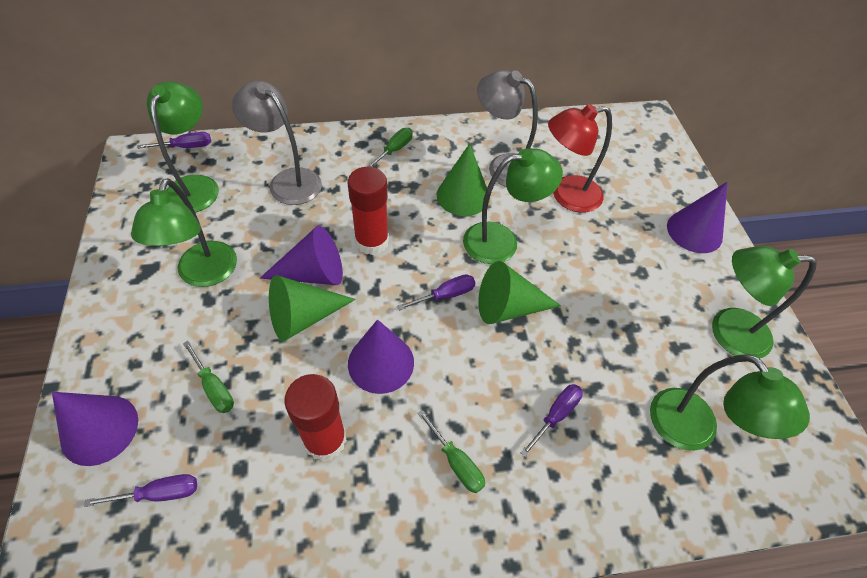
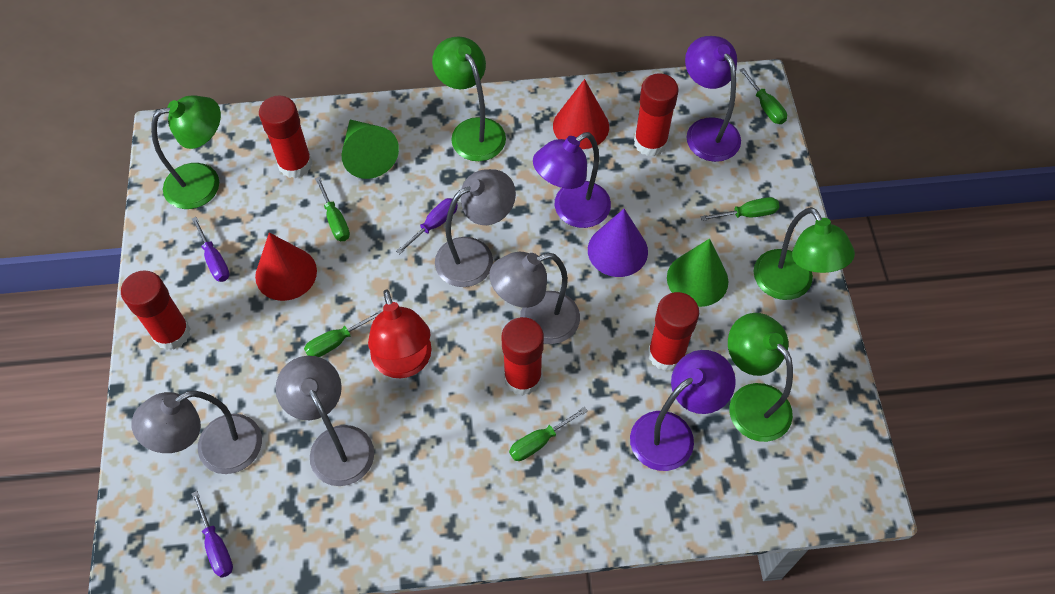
green cone: [269,275,356,341] [437,143,490,216] [478,261,561,324] = 3 -> [342,120,399,179] [667,239,728,307] = 2
green lamp: [131,178,237,287] [147,81,219,213] [463,148,563,264] [650,354,810,451] [712,246,817,359] = 5 -> [151,95,221,209] [432,37,506,161] [728,313,793,442] [754,207,855,300] = 4
green screwdriver: [183,341,234,413] [367,128,413,167] [417,410,485,493] = 3 -> [304,310,382,357] [315,177,350,241] [509,407,588,461] [700,197,780,221] [740,68,787,124] = 5
grey lamp: [232,81,322,205] [477,70,538,187] = 2 -> [132,390,262,474] [275,356,374,486] [435,169,516,287] [489,252,580,344] = 4
purple cone: [52,392,138,466] [260,226,343,285] [348,319,414,394] [667,182,728,253] = 4 -> [588,209,648,277] = 1
purple lamp: none = 0 -> [533,132,611,228] [630,350,736,471] [685,36,741,162] = 3
purple screwdriver: [84,474,197,507] [137,132,211,149] [397,274,475,310] [521,384,583,457] = 4 -> [191,491,233,578] [192,217,230,282] [396,198,458,254] = 3
red cone: none = 0 -> [255,233,317,301] [553,79,609,149] = 2
red glue stick: [284,374,347,461] [348,167,389,255] = 2 -> [121,270,191,350] [259,95,312,178] [501,317,544,396] [634,73,678,156] [648,292,699,371] = 5

